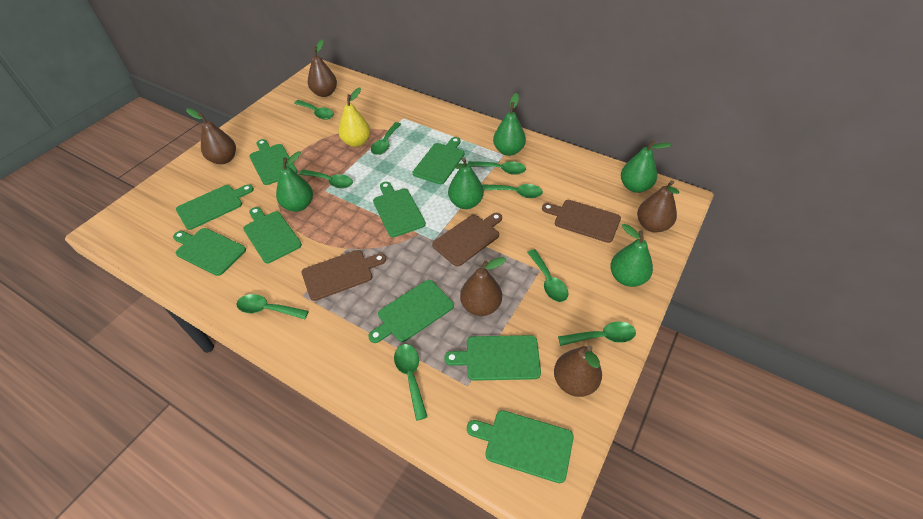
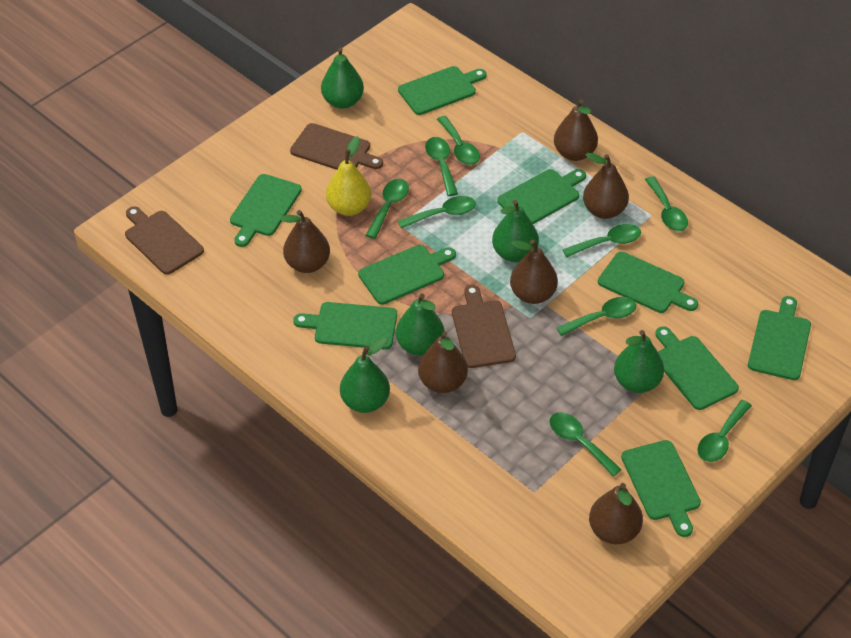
brown pear: [186,108,236,164] [308,40,337,97] [460,257,506,316] [554,345,602,397] [637,180,679,233] = 5 -> [280,210,330,273] [418,331,468,393] [510,240,558,304] [554,99,598,161] [583,153,629,219] [589,483,643,544] = 6

